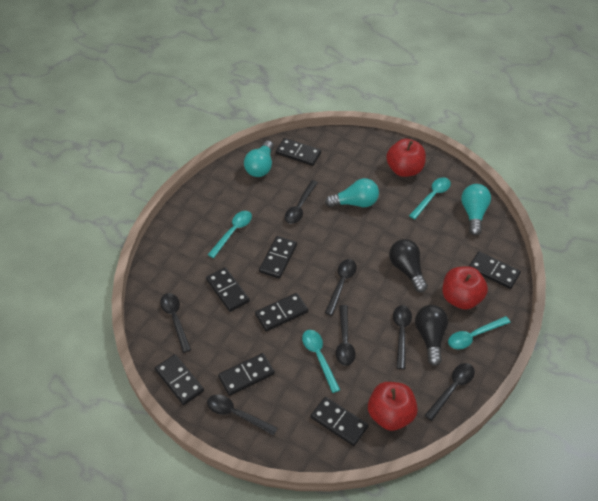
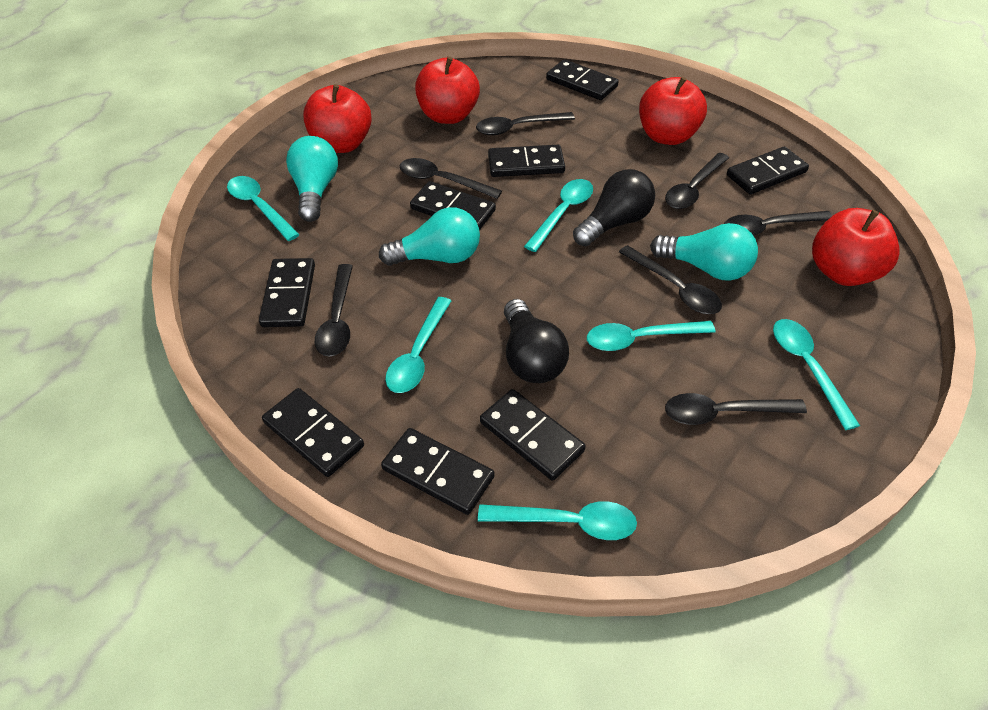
red apple: [368,382,418,431] [386,139,426,177] [442,266,488,310] = 3 -> [303,84,372,153] [415,56,480,124] [639,77,707,145] [812,208,900,286] = 4
turquoise spoon: [208,211,252,258] [302,330,340,393] [409,177,451,219] [448,316,511,349] = 4 -> [227,176,300,241] [385,297,451,393] [478,501,637,540] [524,179,593,252] [587,321,715,351] [773,319,860,430] = 6

